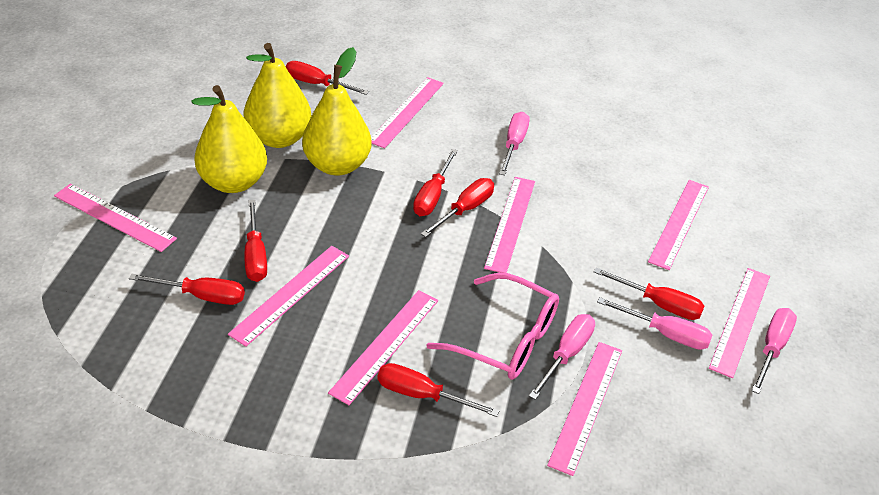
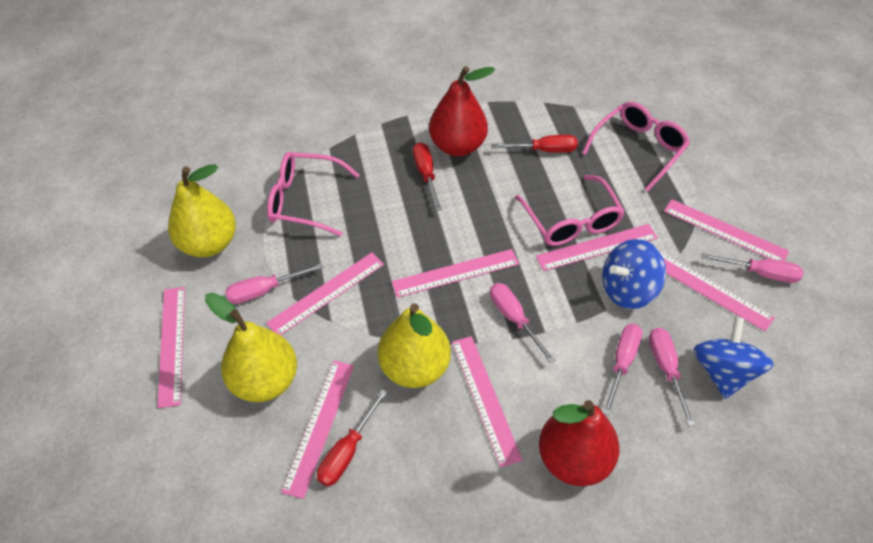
blue spinning top: none = 0 -> [602,239,666,309] [693,317,774,399] = 2
pink glasses: [426,273,559,380] = 1 -> [267,152,359,236] [515,175,625,246] [582,101,690,192] = 3
pink screwdriver: [499,112,530,175] [529,314,595,400] [597,297,712,350] [752,308,797,394] = 4 -> [225,263,324,304] [490,283,556,364] [603,324,642,416] [649,328,695,426] [701,253,803,283] = 5
red pear: none = 0 -> [429,66,495,156] [539,400,620,486] = 2
red screwdriver: [129,274,245,305] [244,200,267,282] [286,61,369,95] [378,363,499,417] [413,149,458,216] [421,178,494,237] [594,267,704,320] = 7 -> [317,389,388,486] [413,142,442,211] [491,135,578,153] = 3

